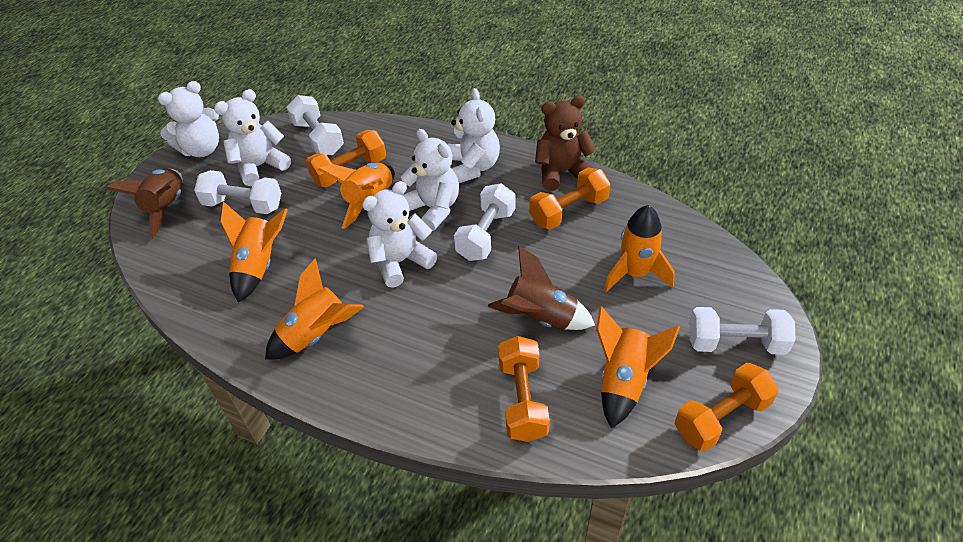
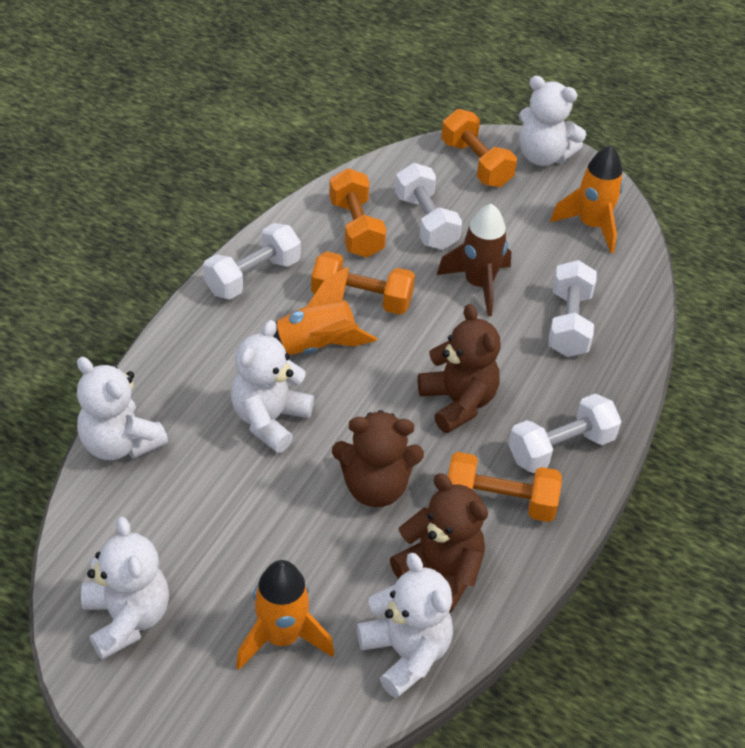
brown rocket: [105,168,183,239] [488,246,595,330] = 2 -> [437,204,511,316] = 1
brown teddy bear: [535,96,597,191] = 1 -> [332,410,424,507] [390,473,488,613] [418,304,500,433] = 3
orange rocket: [220,201,288,303] [265,259,364,360] [318,163,395,229] [596,306,680,428] [604,205,675,292] = 5 -> [236,560,334,670] [273,267,377,355] [550,145,624,253] = 3

